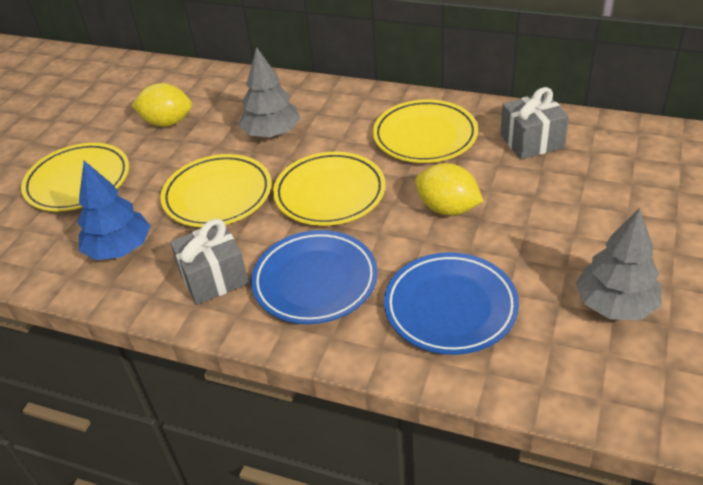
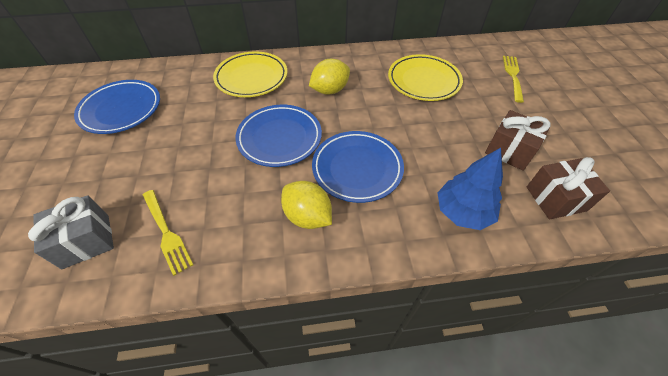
blue plate: [251,230,378,324] [384,252,519,355] = 2 -> [74,80,160,134] [235,105,322,167] [312,131,404,203] = 3
brown gift: none = 0 -> [485,110,551,171] [527,157,610,220] = 2
grey gift: [170,219,249,305] [500,87,569,159] = 2 -> [28,195,114,269] = 1
grey tree: [239,47,301,138] [576,208,662,320] = 2 -> none = 0
yellow fork: none = 0 -> [143,190,193,276] [503,56,524,103] = 2
yellow plate: [21,143,129,212] [160,154,271,227] [273,152,385,226] [373,99,478,163] = 4 -> [213,51,287,97] [388,54,463,101] = 2

